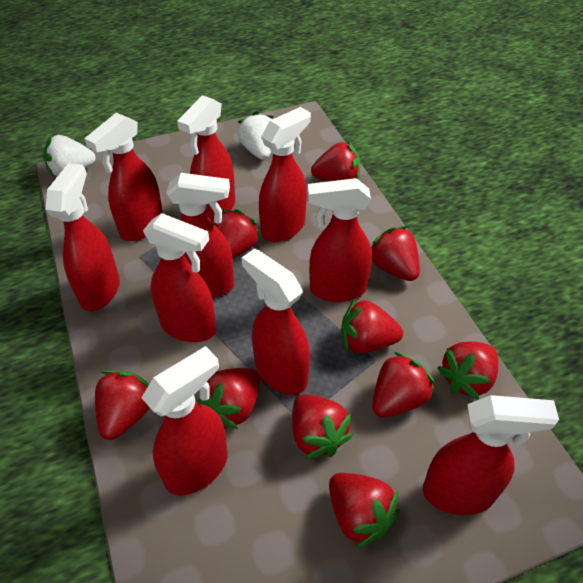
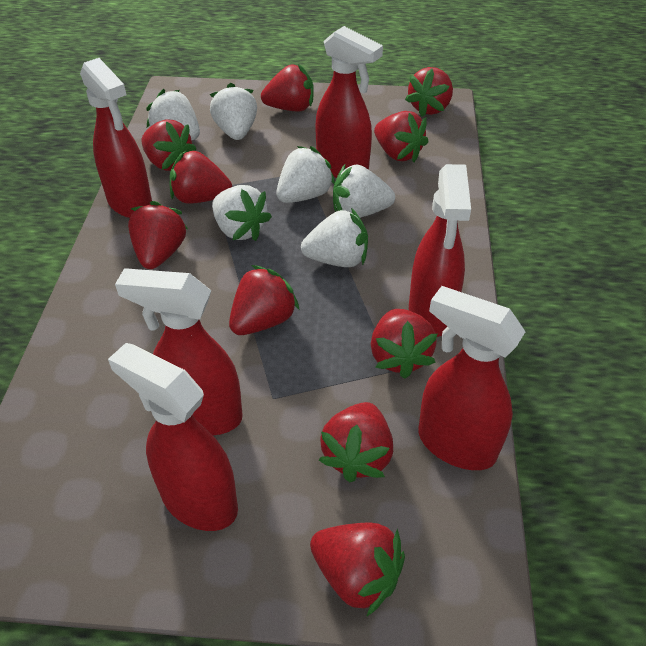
red spray bottle: [46,163,120,311] [84,113,163,241] [141,346,228,496] [143,213,216,342] [166,173,234,298] [177,95,235,222] [241,249,310,395] [259,107,311,242] [308,178,372,302] [423,395,559,515] = 10 -> [80,58,152,218] [108,343,238,531] [115,268,243,435] [315,26,383,178] [409,164,471,337] [419,286,526,470] = 6
white strawberry: [43,135,96,177] [238,112,274,160] = 2 -> [146,89,200,140] [210,83,257,140] [212,185,272,241] [276,146,335,203] [301,208,368,267] [333,164,395,218] = 6

